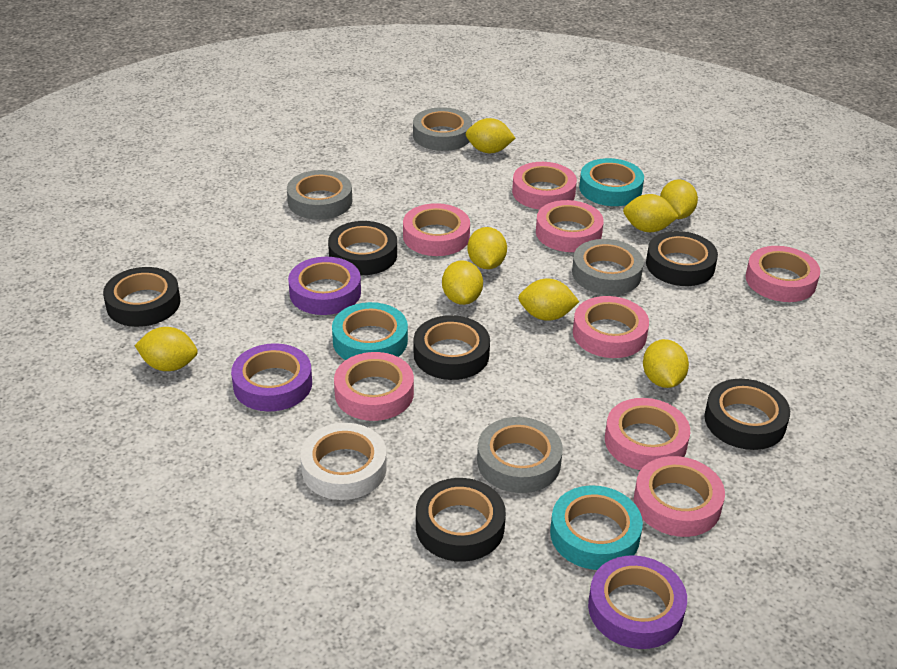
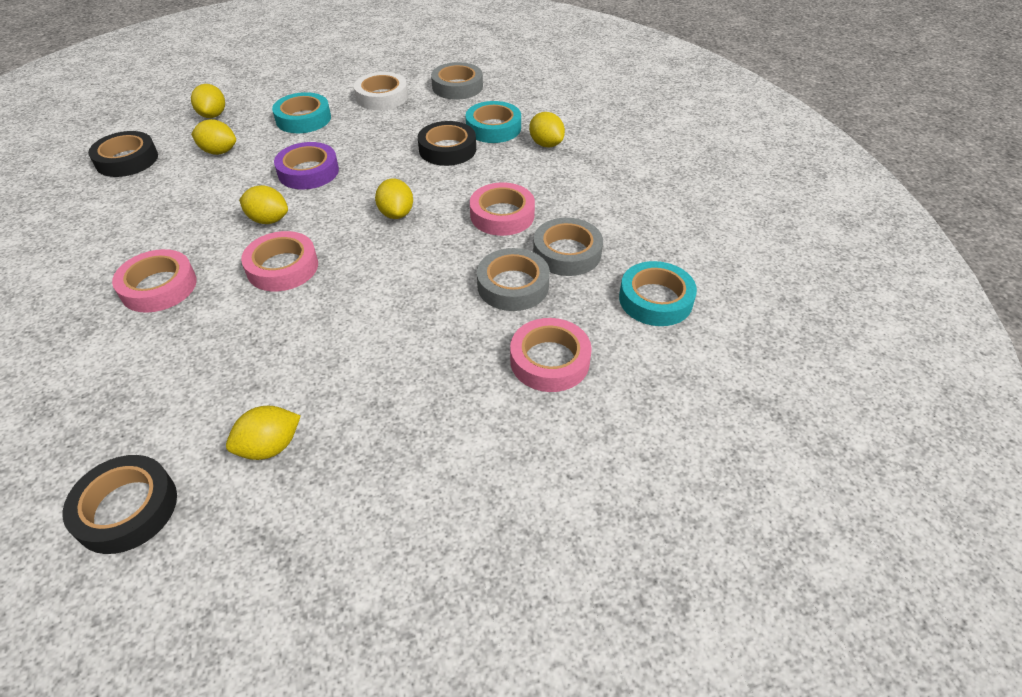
black tape: [103,267,181,327] [328,221,397,275] [414,315,490,380] [416,478,506,562] [646,231,718,286] [704,379,790,450] = 6 -> [63,455,177,554] [88,131,158,177] [418,121,476,166] = 3
grey tape: [287,170,352,220] [413,107,472,151] [477,417,563,493] [572,239,644,295] = 4 -> [431,62,483,100] [477,248,550,311] [533,218,603,276] = 3
pink tape: [334,352,414,421] [403,203,470,256] [512,162,577,210] [536,200,604,252] [573,296,649,358] [605,398,690,470] [634,456,725,537] [745,246,820,302] = 8 -> [112,249,197,313] [241,231,318,291] [470,182,535,236] [510,318,592,392] = 4
purple tape: [231,343,312,412] [288,257,361,315] [588,555,687,649] = 3 -> [274,142,339,189] = 1
yellow lemon: [134,327,198,371] [442,260,483,305] [466,118,515,153] [467,227,507,269] [518,279,579,321] [623,194,679,232] [643,339,689,388] [660,179,698,219] = 8 -> [191,84,225,118] [191,119,236,155] [226,406,301,460] [239,185,288,224] [375,179,413,219] [529,112,565,148] = 6

